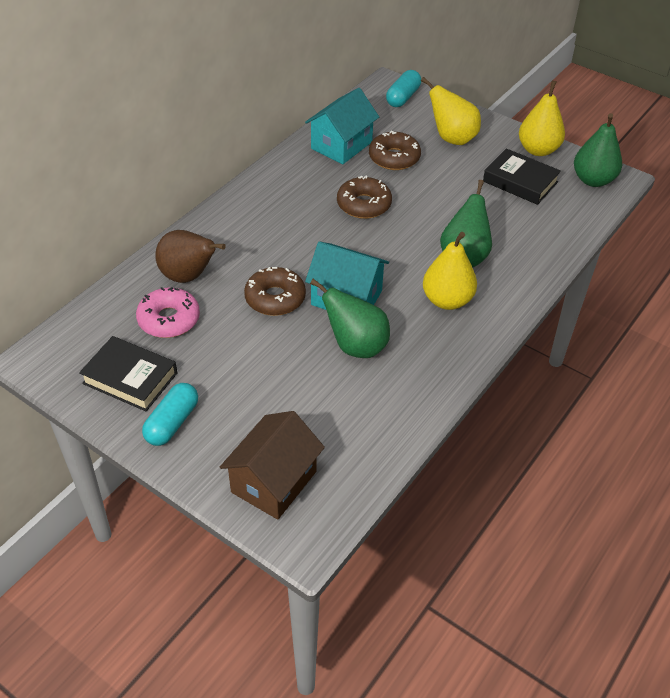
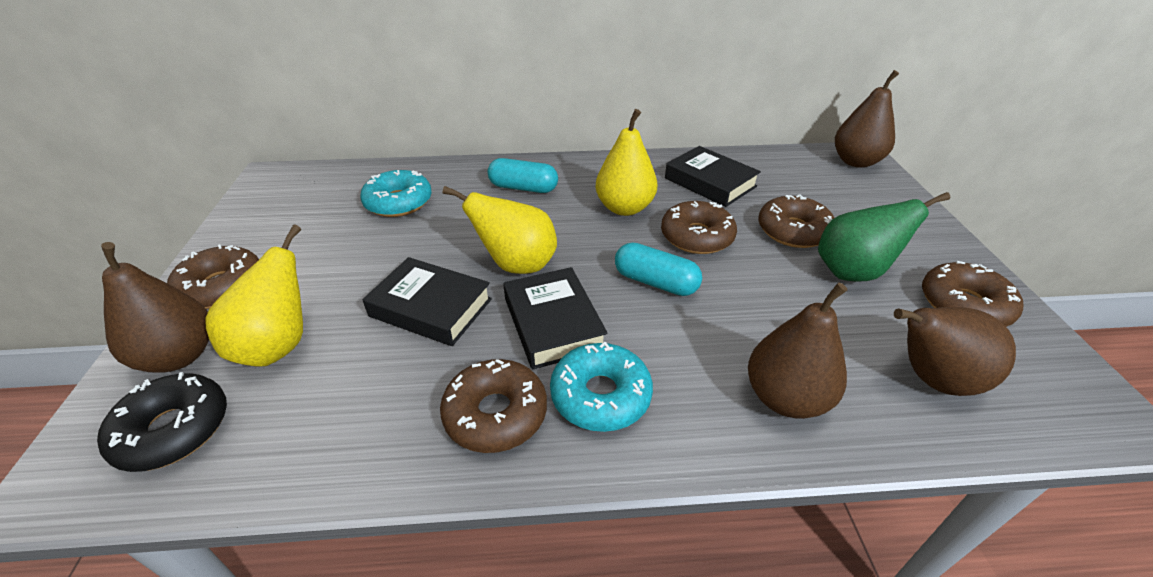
black book: [79,336,177,411] [483,148,561,205] = 2 -> [362,257,492,346] [503,267,608,369] [665,146,761,207] = 3
black donut: none = 0 -> [97,372,227,472] = 1
brown donut: [244,267,306,316] [337,175,392,219] [369,131,421,170] = 3 -> [167,244,259,309] [440,359,547,453] [661,201,737,254] [758,194,834,248] [922,261,1023,327] = 5
brown house: [220,411,325,520] = 1 -> none = 0
brown pear: [155,230,226,283] = 1 -> [101,242,209,373] [748,282,848,419] [835,70,899,168] [894,307,1016,396] = 4
green pear: [310,279,390,358] [440,180,492,268] [574,113,622,187] = 3 -> [818,192,950,282] = 1
pink donut: [136,287,200,338] = 1 -> none = 0
turquoise donut: none = 0 -> [360,170,432,217] [550,341,653,432] = 2
turquoise house: [305,88,379,164] [305,241,389,310] = 2 -> none = 0

